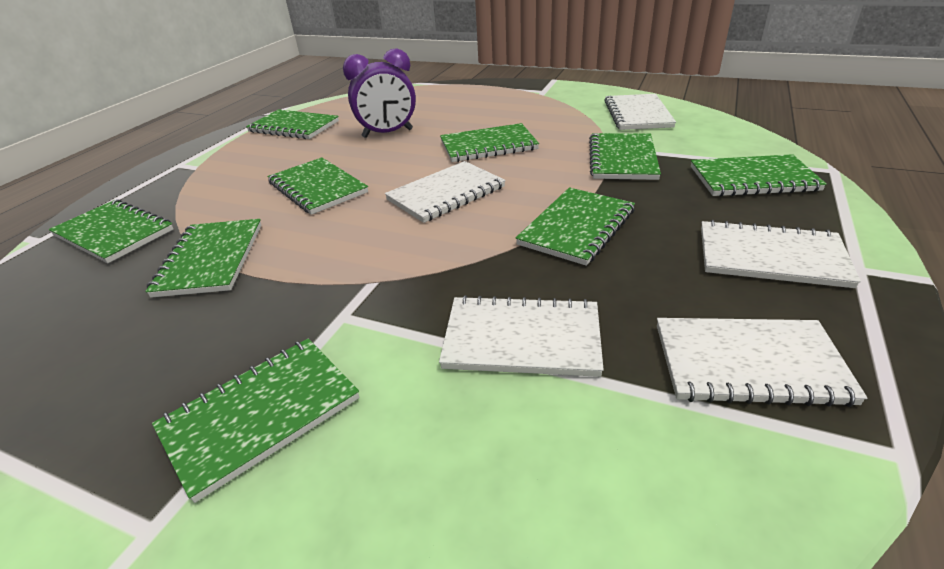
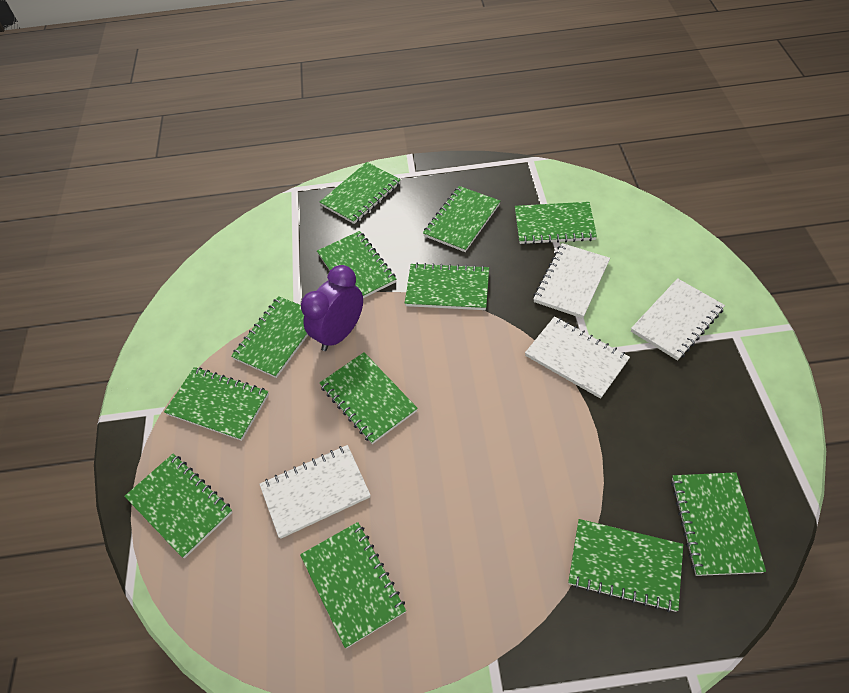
green notebook: [49,199,174,263] [145,219,262,298] [152,338,359,503] [246,109,339,139] [267,157,368,215] [440,123,539,162] [516,188,635,266] [589,133,661,180] [691,154,827,197] = 9 -> [124,454,233,559] [164,367,269,441] [231,296,308,378] [300,522,406,648] [317,231,396,298] [320,162,401,224] [320,352,418,444] [405,263,489,310] [423,186,500,252] [515,202,597,245] [568,519,683,612] [671,472,766,576] = 12
white notebook: [385,161,506,223] [439,295,604,377] [605,94,676,130] [657,318,867,407] [701,220,861,288] = 5 -> [259,445,370,539] [525,316,630,399] [533,243,610,319] [631,278,725,361] = 4

